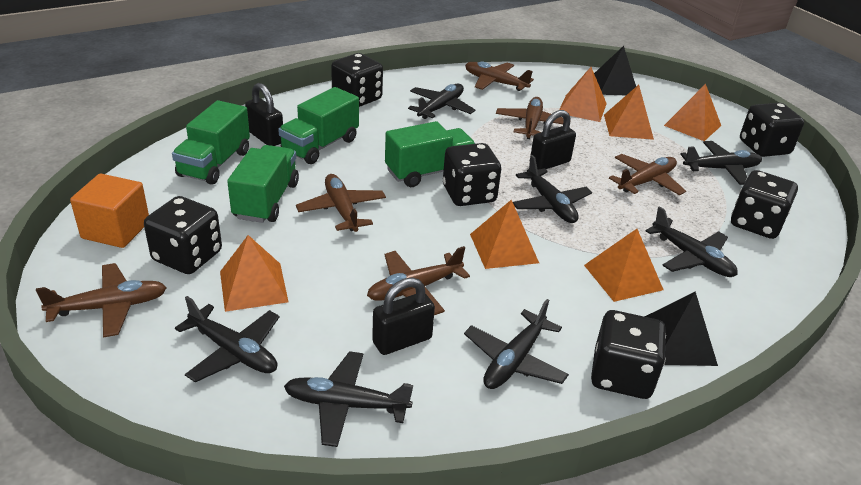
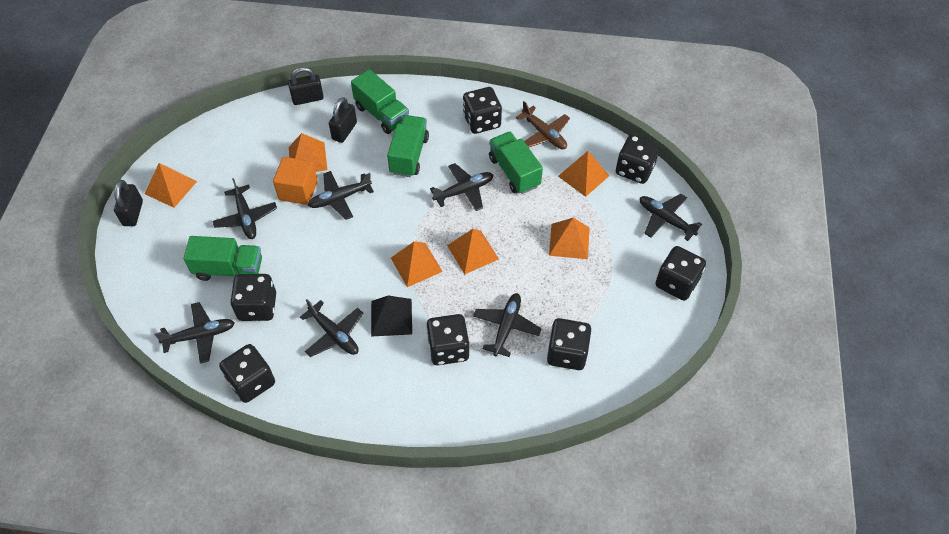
black dice: [144,196,222,274] [331,53,383,107] [443,143,501,206] [591,310,666,399] [731,170,798,239] [740,103,804,157] = 6 -> [219,344,275,403] [230,274,276,321] [426,314,469,365] [463,87,502,134] [547,318,592,370] [616,134,660,184] [656,246,706,301] = 7
black pyramid: [594,46,636,95] [644,291,718,366] = 2 -> [371,296,412,337] = 1
brown plane: [36,263,167,338] [296,174,386,232] [367,246,470,315] [465,62,534,91] [496,97,571,139] [609,154,686,195] = 6 -> [516,101,570,150] = 1

